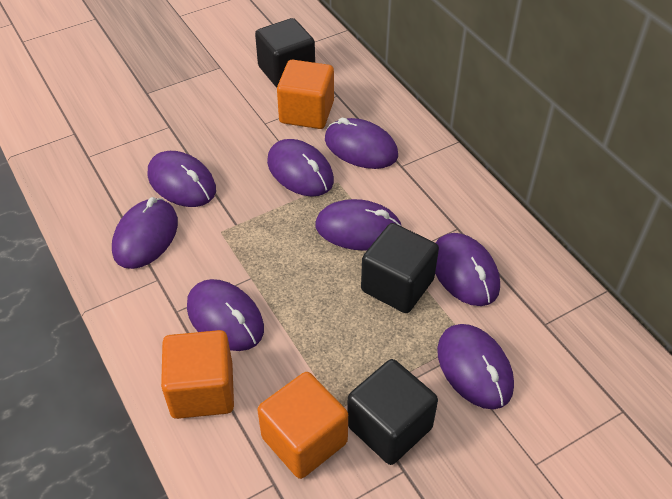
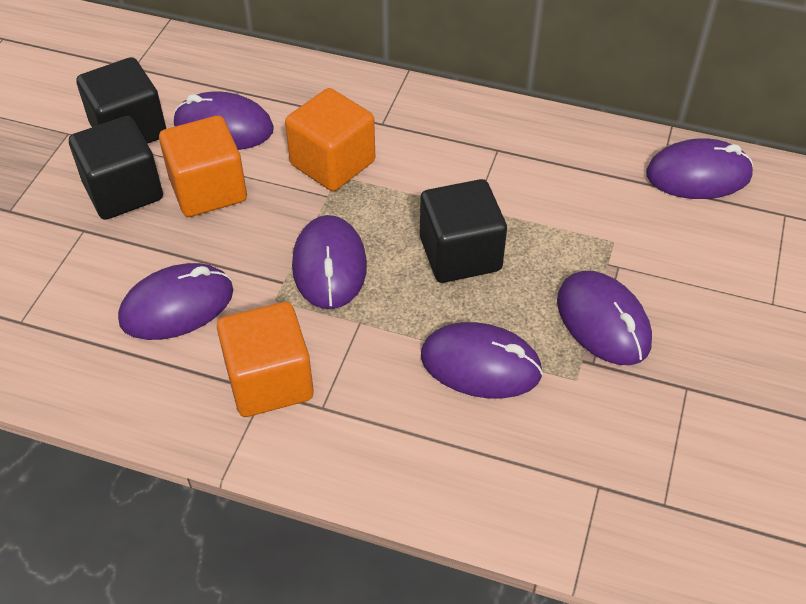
purple mouse: [112,197,178,269] [148,151,216,207] [187,279,264,351] [267,139,334,197] [315,199,401,251] [325,118,398,169] [435,233,500,306] [437,324,514,410] = 8 -> [118,263,233,340] [174,91,274,150] [292,215,367,309] [421,322,543,399] [557,271,652,365] [646,138,753,199] = 6

